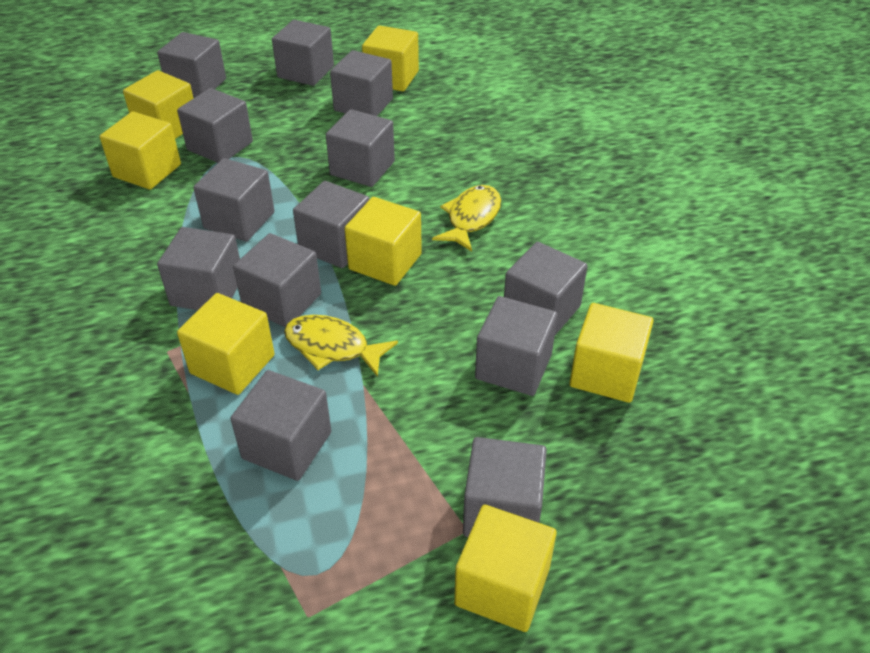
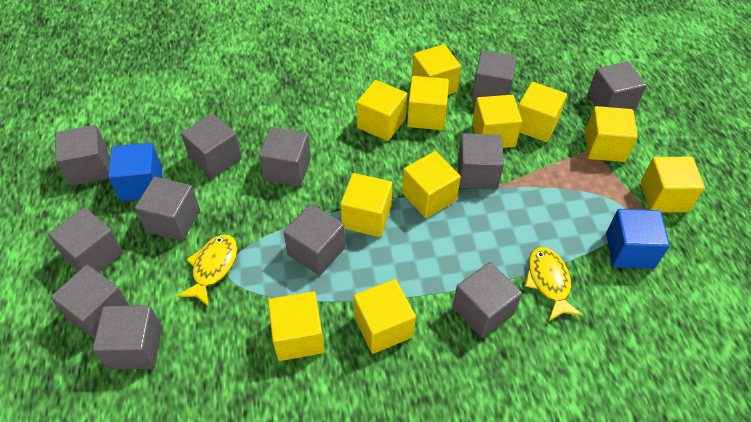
blue cube: none = 0 -> [108,143,162,201] [606,209,670,269] = 2
grey cube: [157,32,226,98] [157,227,240,310] [177,88,253,163] [193,158,275,241] [230,370,331,481] [233,233,321,327] [272,20,334,86] [293,181,369,268] [326,109,395,187] [330,50,393,116] [463,437,547,537] [475,296,558,396] [504,242,588,335] = 13 -> [48,208,123,272] [51,265,130,340] [55,125,109,186] [93,305,162,370] [135,177,200,241] [181,113,242,178] [259,127,311,187] [283,204,346,276] [453,262,522,338] [458,133,504,189] [472,50,517,100] [588,62,647,111] = 12
yellow cube: [99,111,181,190] [123,70,193,139] [177,293,275,395] [344,197,422,286] [362,25,419,91] [454,505,557,632] [569,303,653,403] = 7 -> [268,292,325,361] [340,173,392,237] [354,279,416,354] [356,80,407,141] [402,151,461,218] [407,76,449,130] [412,44,461,95] [472,95,522,148] [518,82,567,142] [585,106,638,162] [641,157,705,212] = 11

